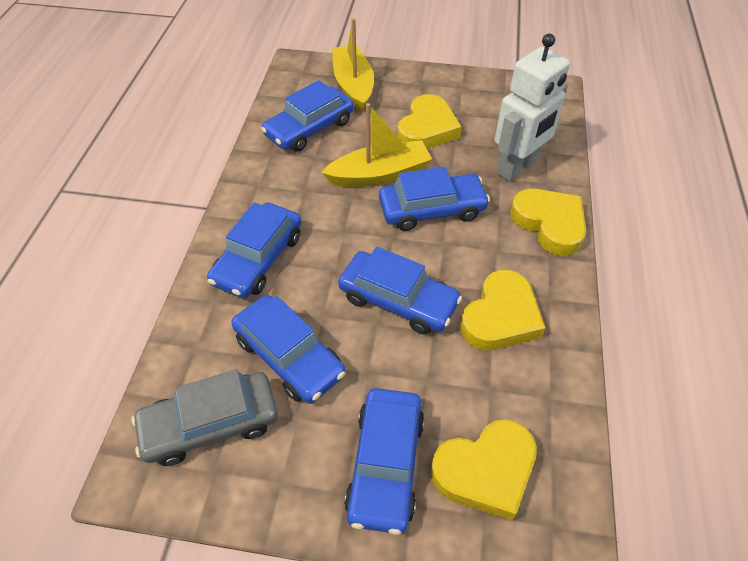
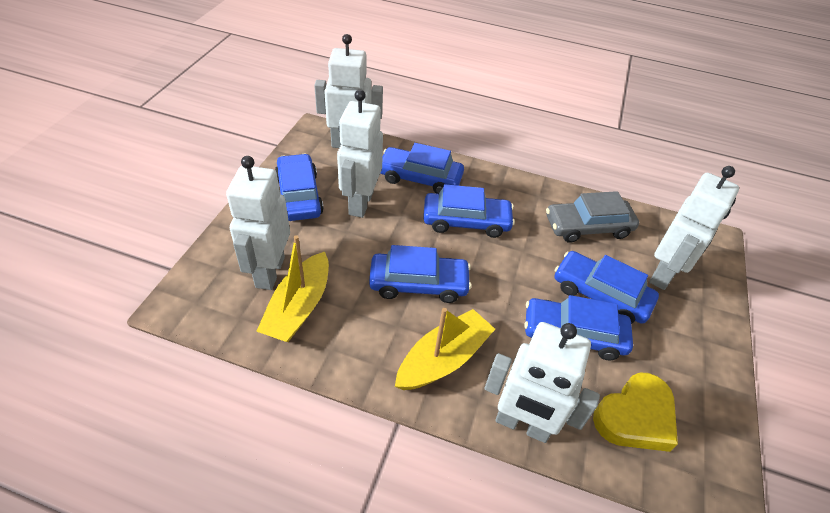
white robot: [494,34,570,182] = 1 -> [226,156,290,290] [314,34,383,148] [337,90,383,218] [485,322,600,443] [649,166,739,290] = 5
yellow heart: [397,94,462,149] [431,419,537,521] [460,270,545,350] [510,189,586,256] = 4 -> [593,373,678,452] = 1

